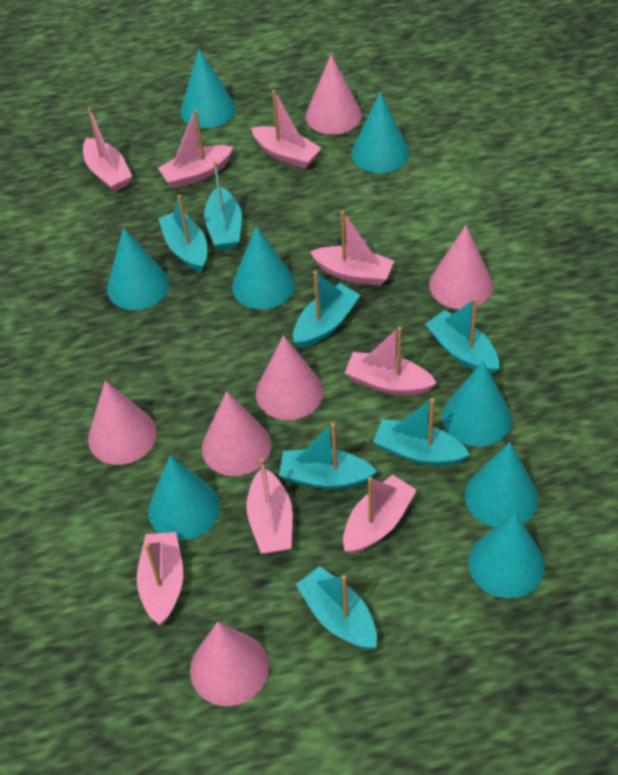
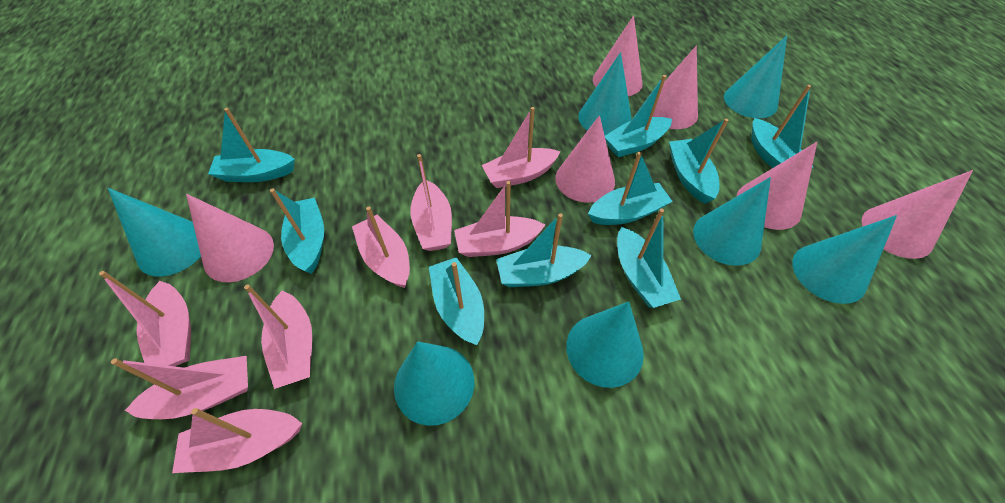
turquoise boat: [158,195,207,273] [204,161,242,250] [279,423,377,489] [293,271,360,348] [296,566,377,650] [373,398,470,466] [425,298,499,375] = 7 -> [208,108,295,182] [270,188,324,274] [429,257,484,345] [496,213,592,287] [588,152,673,225] [605,75,672,157] [617,209,681,308] [669,119,728,204] [751,85,813,168] = 9
turquoise cone: [107,227,169,310] [148,456,220,541] [181,49,236,129] [232,226,295,310] [351,92,409,173] [442,361,512,447] [465,442,538,527] [468,512,545,598] = 8 -> [108,188,201,277] [394,341,474,426] [566,302,644,388] [578,52,632,135] [693,177,771,266] [724,35,787,118] [793,215,897,304] = 7

